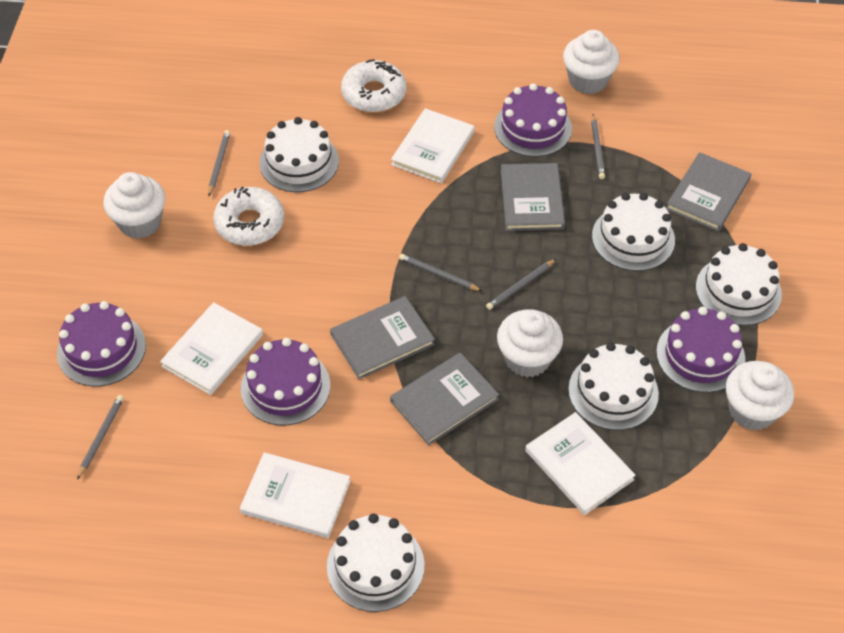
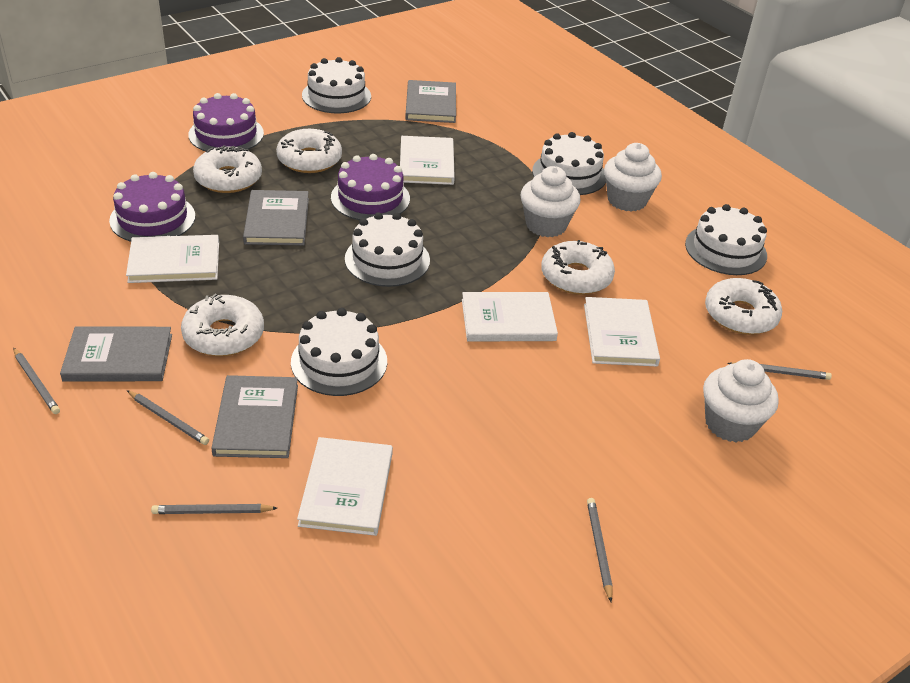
purple cake: [57,301,146,387] [241,338,330,426] [494,83,572,157] [656,307,745,393] = 4 -> [109,172,195,242] [188,93,264,151] [331,154,410,220] = 3
white book: [160,302,263,395] [240,452,351,538] [391,108,475,183] [525,412,636,515] = 4 -> [126,235,219,283] [297,437,393,536] [400,136,455,185] [462,292,558,342] [584,297,660,366] = 5
white cupcake: [103,172,165,239] [497,309,563,377] [563,30,620,94] [726,361,794,431] = 4 -> [520,166,580,237] [604,143,662,212] [703,359,779,442] = 3
white donut: [213,186,284,246] [341,59,406,112] = 2 -> [181,293,264,356] [193,145,262,193] [276,129,342,173] [541,240,615,295] [705,278,782,335] = 5

